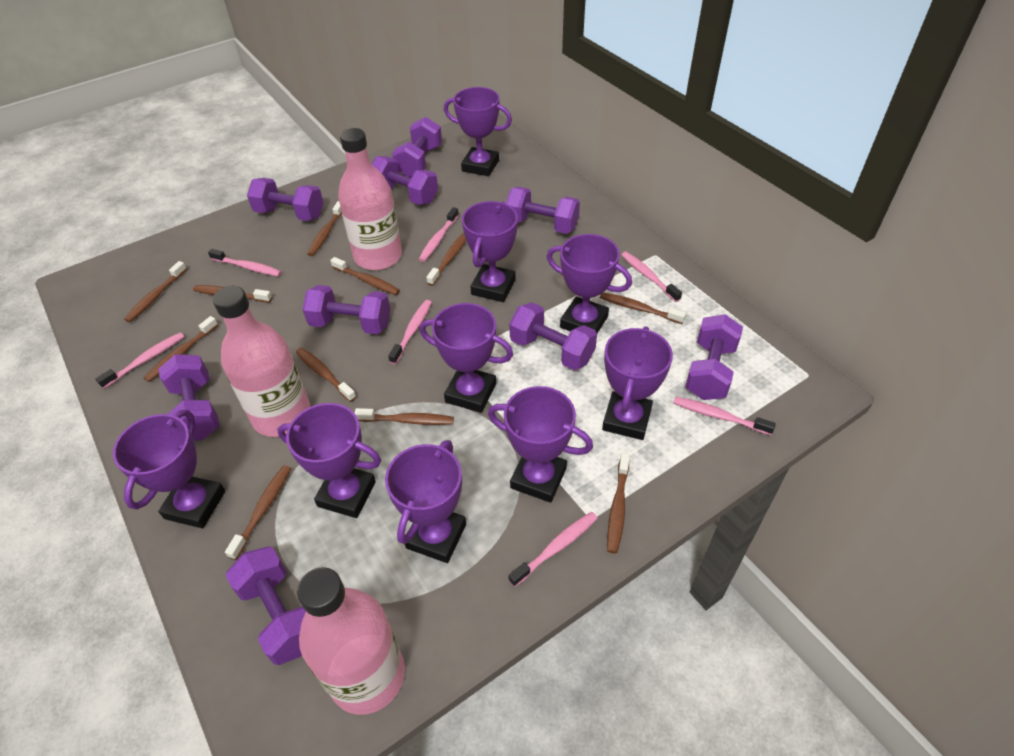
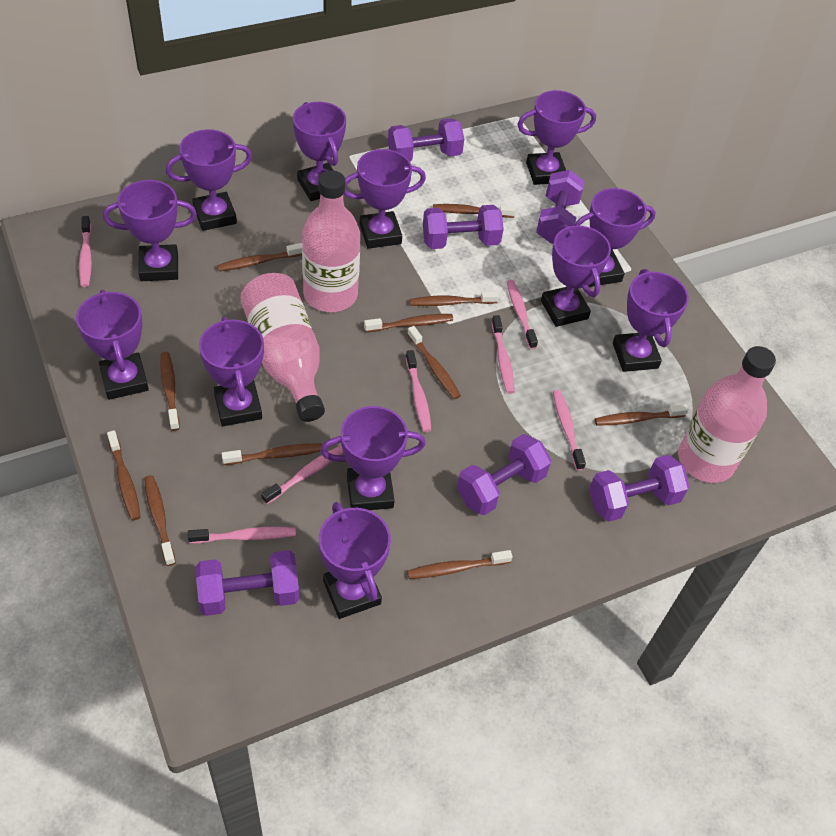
purple dumbbell: [159,354,220,441] [225,546,306,665] [247,178,324,221] [302,285,390,334] [372,156,438,205] [392,117,442,178] [505,187,580,234] [509,302,597,370] [685,314,743,400] = 9 -> [196,550,299,616] [388,118,464,162] [423,205,504,249] [457,434,551,515] [536,170,585,244] [589,455,689,522] = 6
purple trophy: [113,410,225,528] [277,403,381,518] [385,440,466,563] [420,303,513,413] [444,87,512,176] [462,201,518,302] [488,386,593,503] [547,234,632,333] [602,326,673,440] = 9 -> [76,290,149,400] [103,180,197,281] [166,129,252,231] [199,317,264,426] [293,102,346,201] [319,502,391,619] [320,406,426,510] [344,149,426,249] [517,90,596,185] [541,224,611,327] [574,188,656,287] [613,269,689,372] = 12

